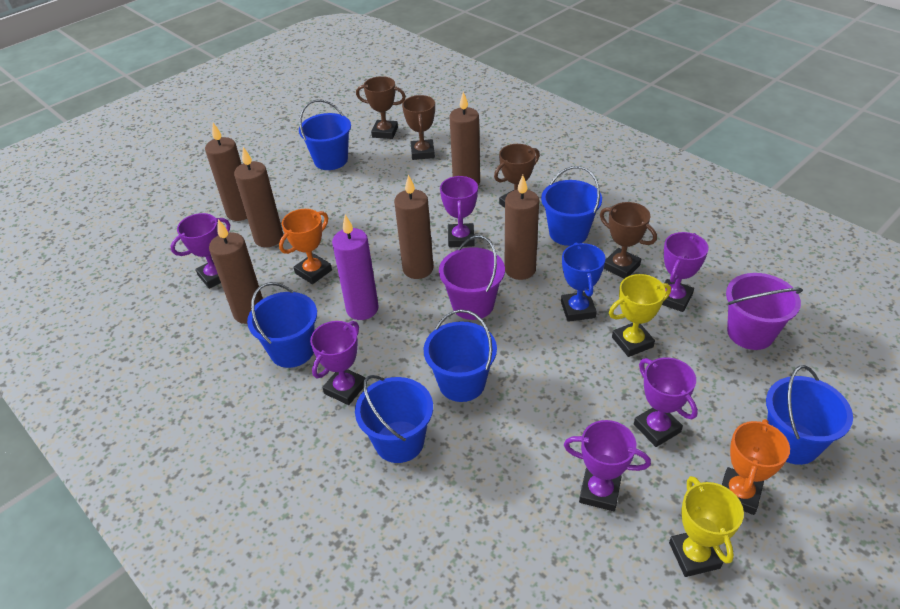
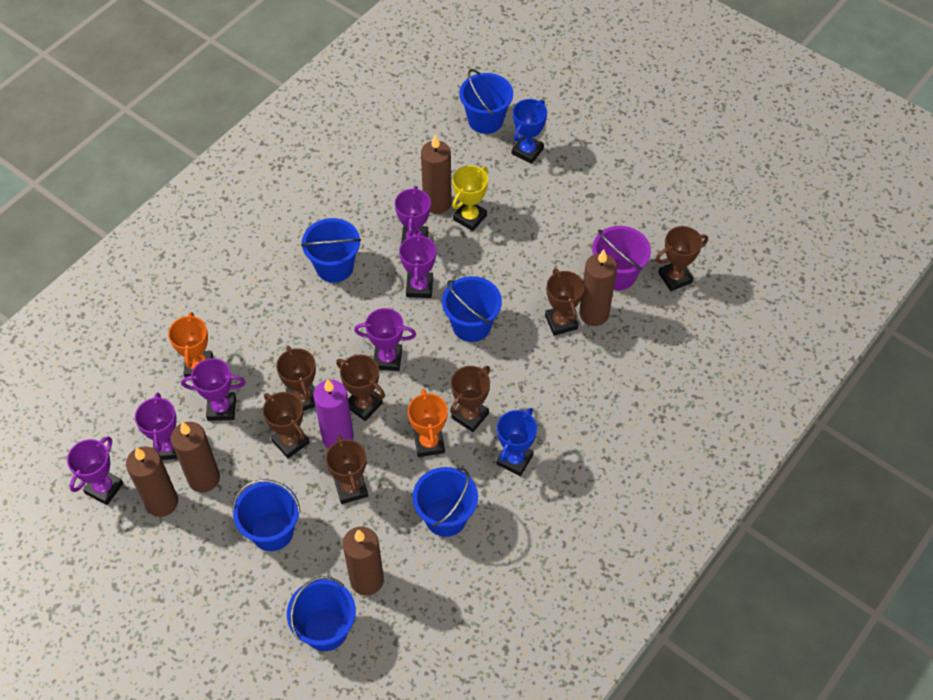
blue trophy: [561,242,605,322] = 1 -> [496,408,537,476] [512,99,547,164] = 2
brown candle: [205,123,247,221] [209,219,263,324] [234,147,283,247] [394,175,434,279] [450,92,480,186] [505,175,539,280] = 6 -> [126,446,178,517] [171,422,220,492] [343,527,384,596] [421,134,452,214] [579,250,617,326] = 5
brown trophy: [356,76,406,139] [402,95,435,160] [494,144,540,208] [600,202,657,279] = 4 -> [263,392,310,459] [276,346,316,411] [326,435,368,504] [336,354,385,421] [450,366,490,432] [545,268,584,336] [655,226,708,291] = 7
purple bucket: [439,235,505,320] [726,273,803,350] = 2 -> [592,226,651,290] = 1
yellow trophy: [609,274,671,357] [669,476,744,577] = 2 -> [452,165,488,231] = 1

